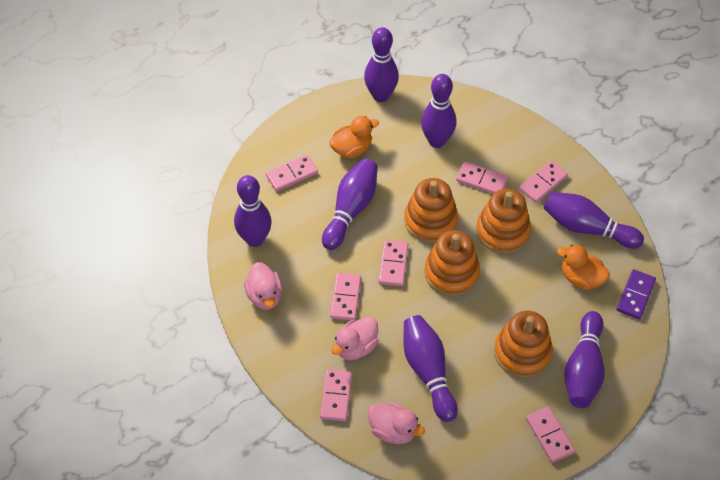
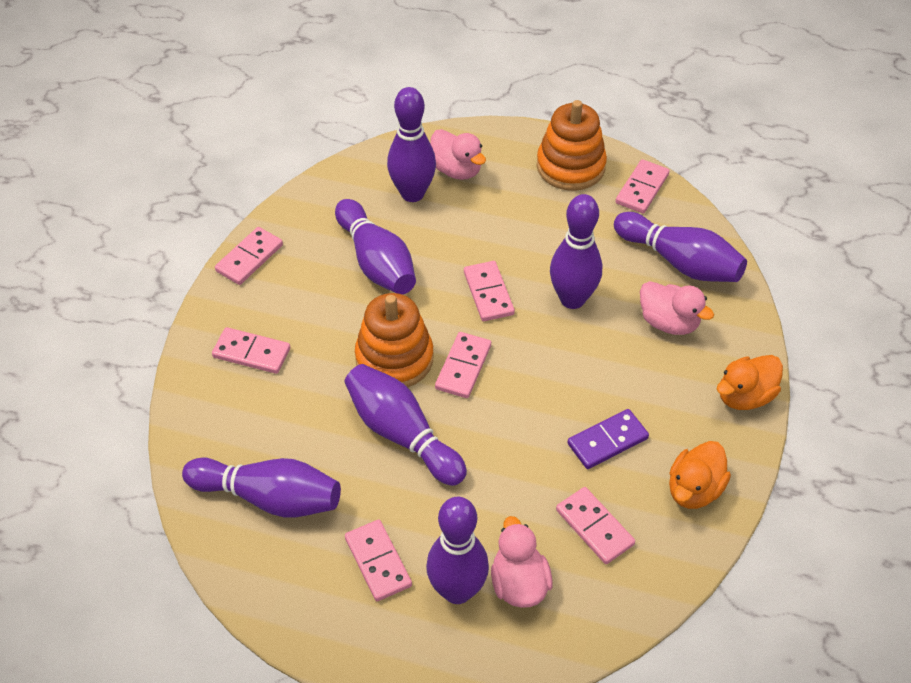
orange stacking toy: [404,178,458,243] [424,230,480,296] [476,189,531,254] [494,311,553,378] = 4 -> [355,293,434,387] [537,100,607,191] = 2

